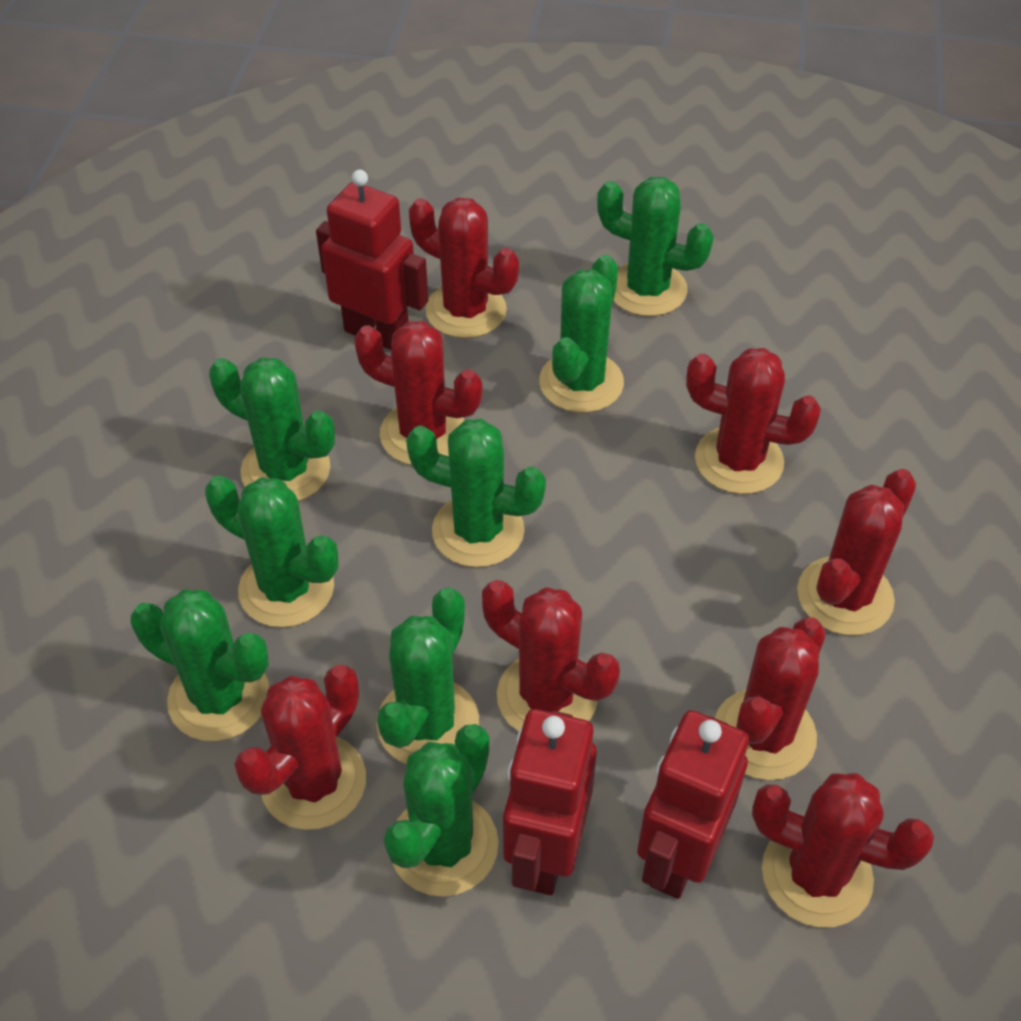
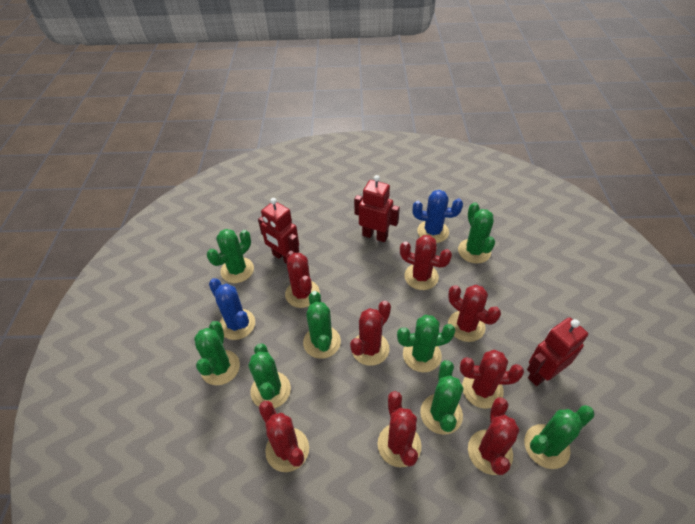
blue cactus: none = 0 -> [209,278,255,340] [412,190,463,243] = 2

